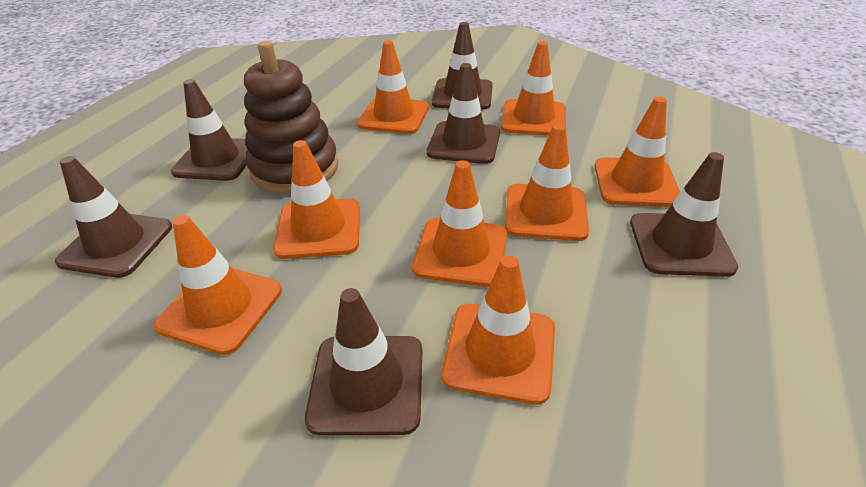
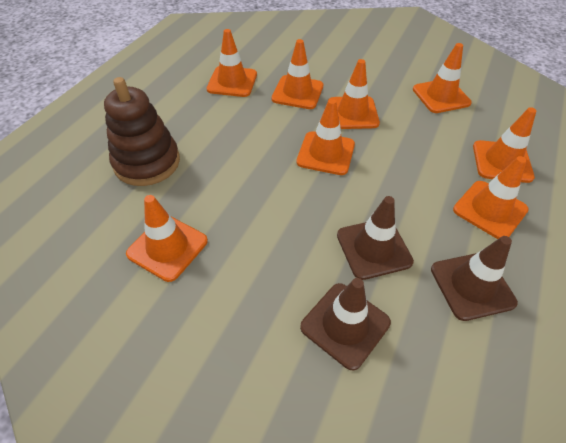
brown traffic cone: [55,156,172,278] [171,79,248,181] [305,288,422,435] [427,63,500,164] [432,22,493,110] [630,152,738,277] = 6 -> [300,278,391,370] [337,196,414,280] [431,236,518,321] = 3

